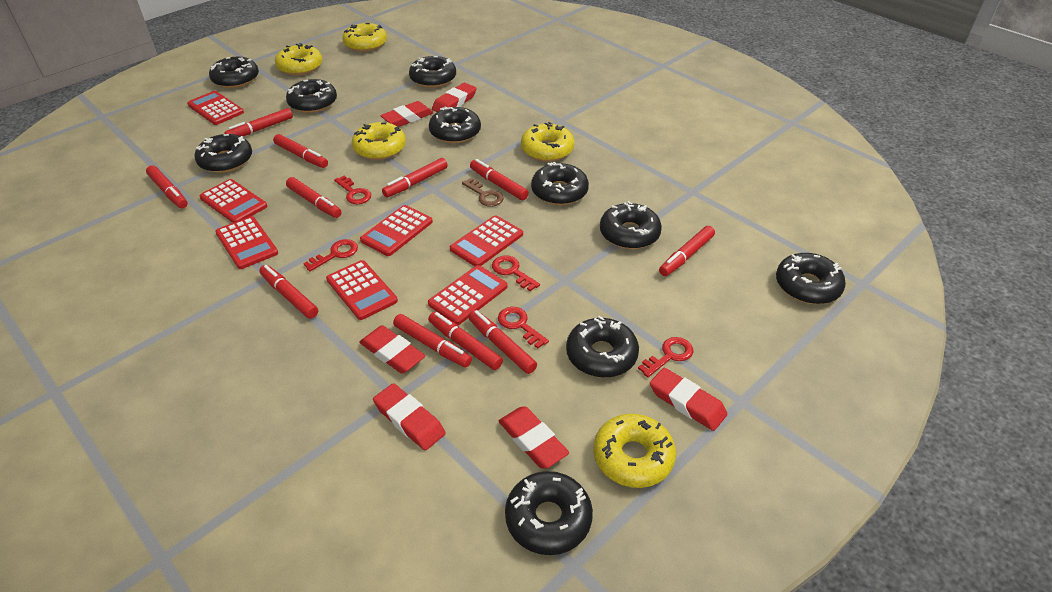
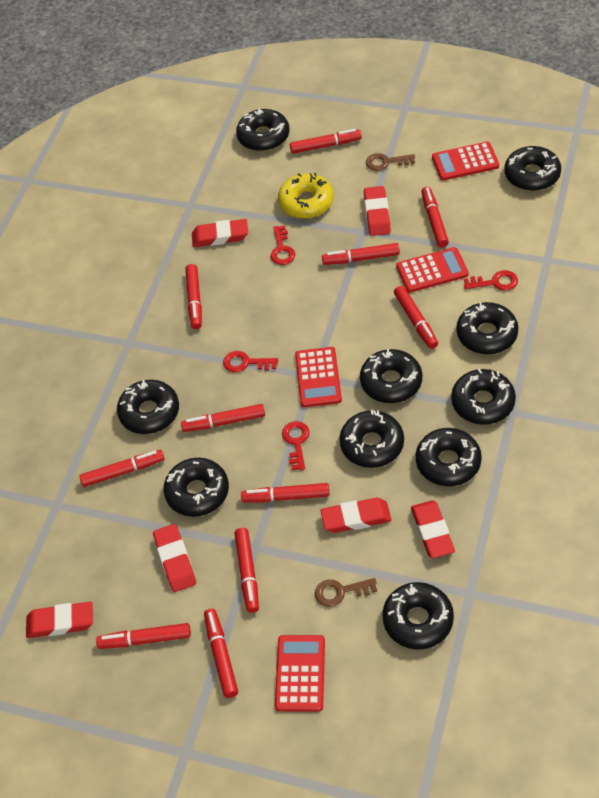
brown key: [462,178,504,207] = 1 -> [315,578,377,607] [366,153,415,171] = 2
red calculator: [187,91,244,125] [199,179,267,223] [215,216,278,269] [326,260,398,320] [360,205,433,256] [428,265,508,325] [450,215,523,266] = 7 -> [275,635,325,712] [295,347,342,407] [396,247,469,293] [432,142,499,180] = 4
red key: [303,239,358,272] [334,176,371,204] [492,255,540,291] [498,307,549,348] [638,337,693,378] = 5 -> [223,351,278,372] [271,225,295,265] [282,421,310,470] [464,270,518,291] = 4
yellow donut: [275,43,322,75] [342,23,387,52] [352,122,406,160] [521,122,574,162] [594,414,676,488] = 5 -> [278,173,334,218] = 1

